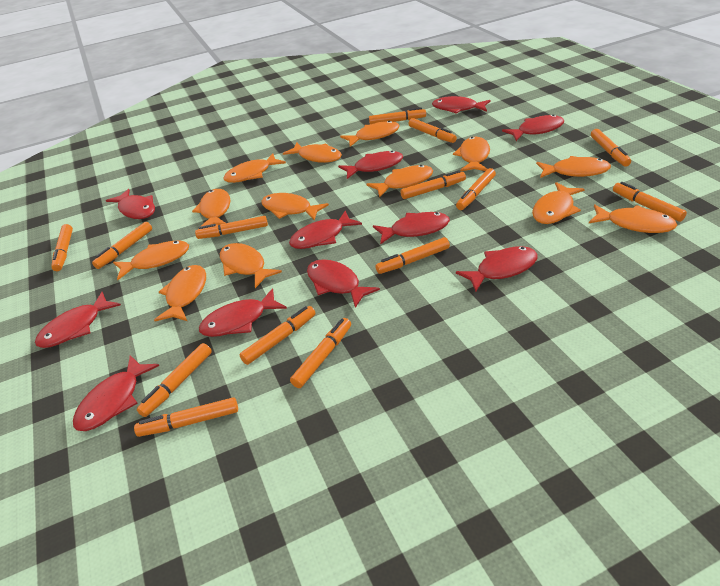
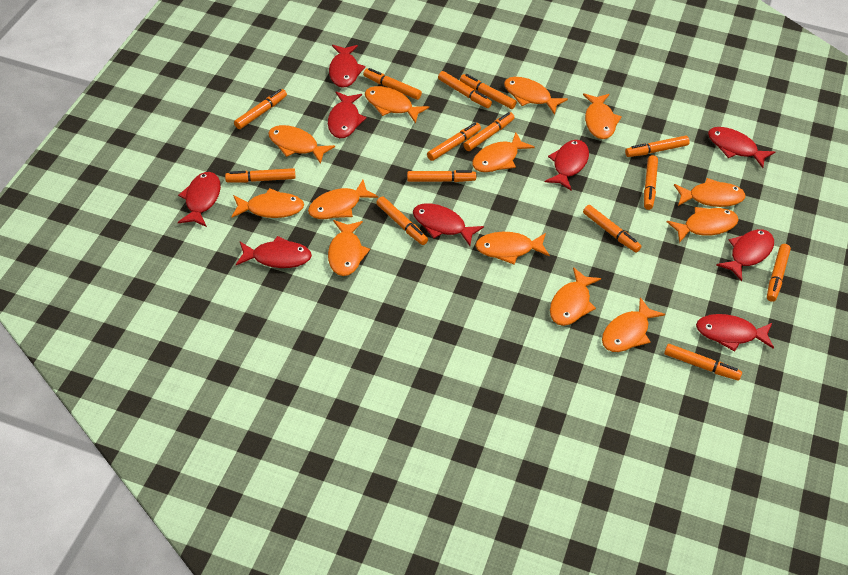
red fish: [35,292,121,348] [73,355,159,431] [106,189,155,219] [199,288,287,337] [289,210,362,249] [307,259,380,308] [338,151,403,179] [373,212,450,245] [432,96,491,114] [456,246,538,292] [502,114,564,141] = 11 -> [178,172,221,227] [236,236,312,268] [328,92,367,138] [329,45,365,88] [413,203,484,246] [545,140,589,191] [696,314,774,352] [708,127,775,168] [716,229,774,281] = 9

